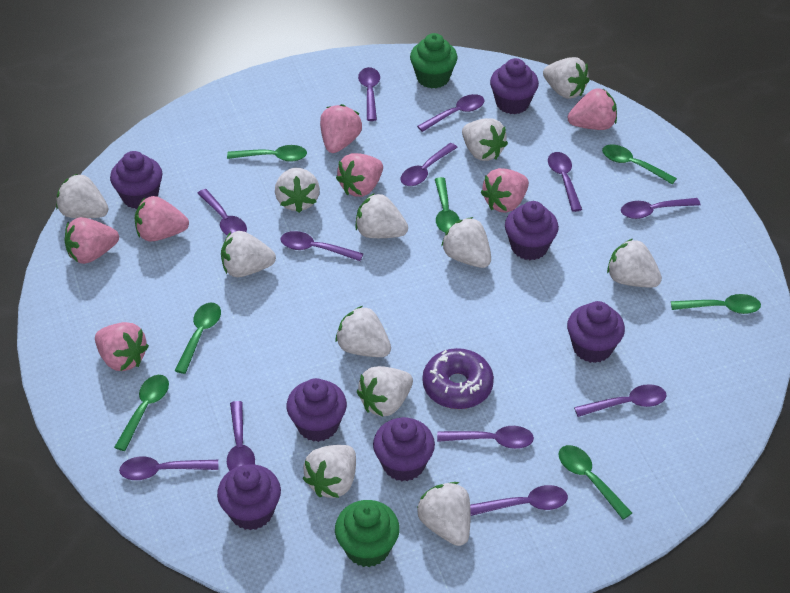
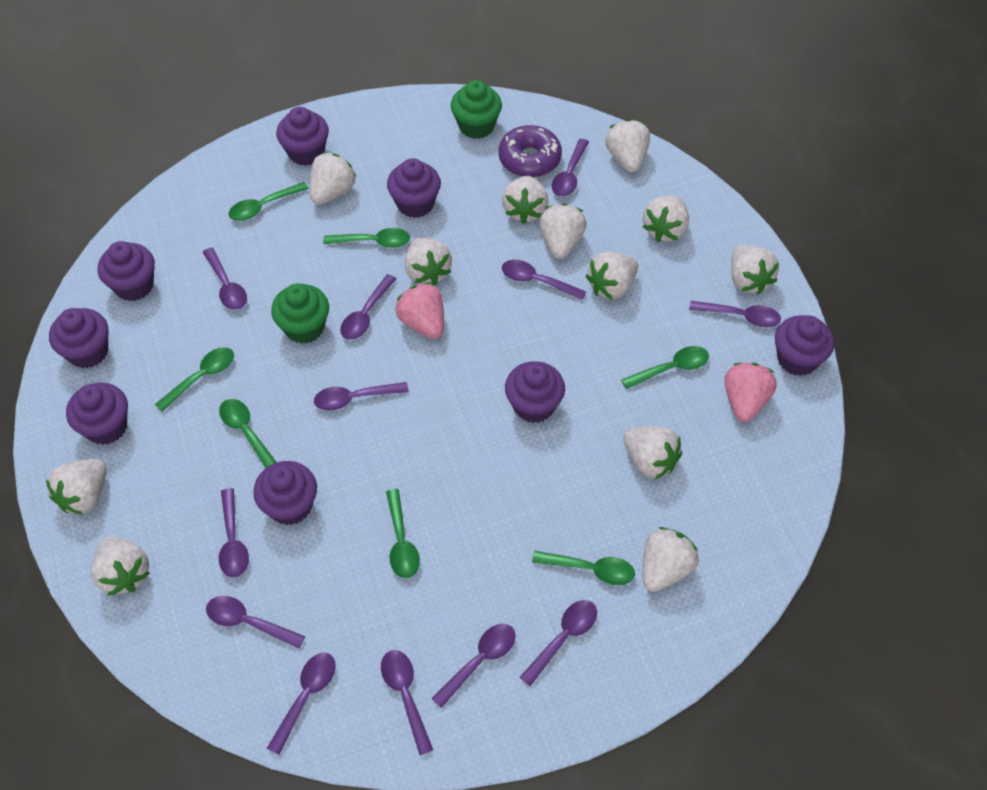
pink strawberry: [64,217,119,264] [95,322,149,371] [134,196,189,242] [320,104,362,153] [336,153,383,197] [481,168,529,213] [568,88,617,130] = 7 -> [396,282,444,339] [724,363,777,422] = 2
purple cupcake: [110,151,162,209] [217,464,281,530] [287,378,347,442] [373,417,435,481] [490,58,539,114] [505,201,559,260] [567,301,625,363] = 7 -> [49,308,108,368] [66,382,128,445] [98,241,155,301] [253,461,317,525] [276,107,329,166] [387,158,441,218] [505,361,565,423] [775,315,834,376] = 8

